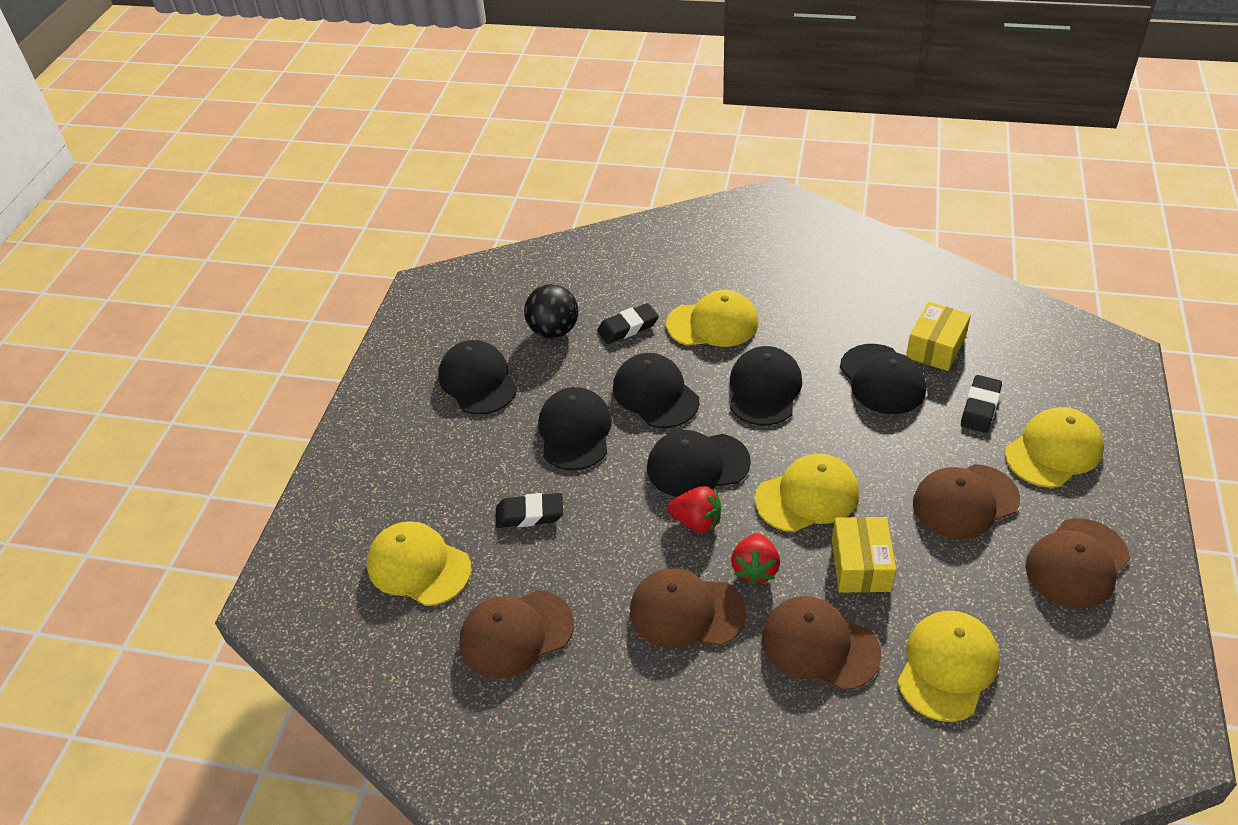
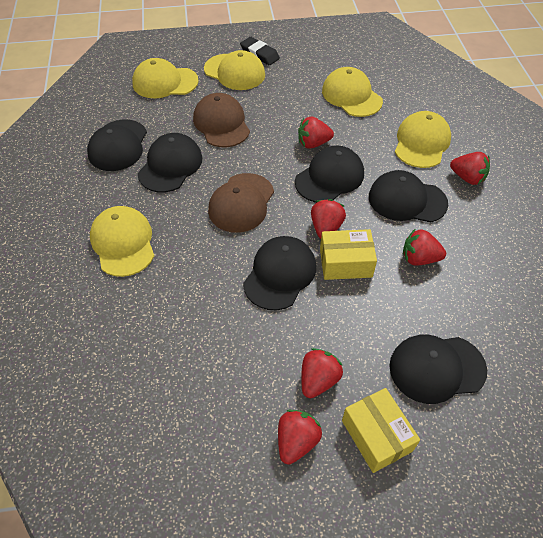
black ball: [524,284,578,339] = 1 -> none = 0
black eraser: [496,493,563,528] [597,303,659,344] [961,375,1002,433] = 3 -> [240,37,280,65] = 1
brown cap: [460,590,574,678] [630,568,746,648] [762,596,881,691] [913,464,1020,539] [1025,518,1130,609] = 5 -> [193,93,250,147] [208,173,274,233] = 2
red strawberry: [668,486,721,533] [731,533,780,585] = 2 -> [278,410,322,464] [298,117,334,149] [301,348,343,398] [311,199,346,239] [403,228,446,266] [450,152,490,185] = 6

